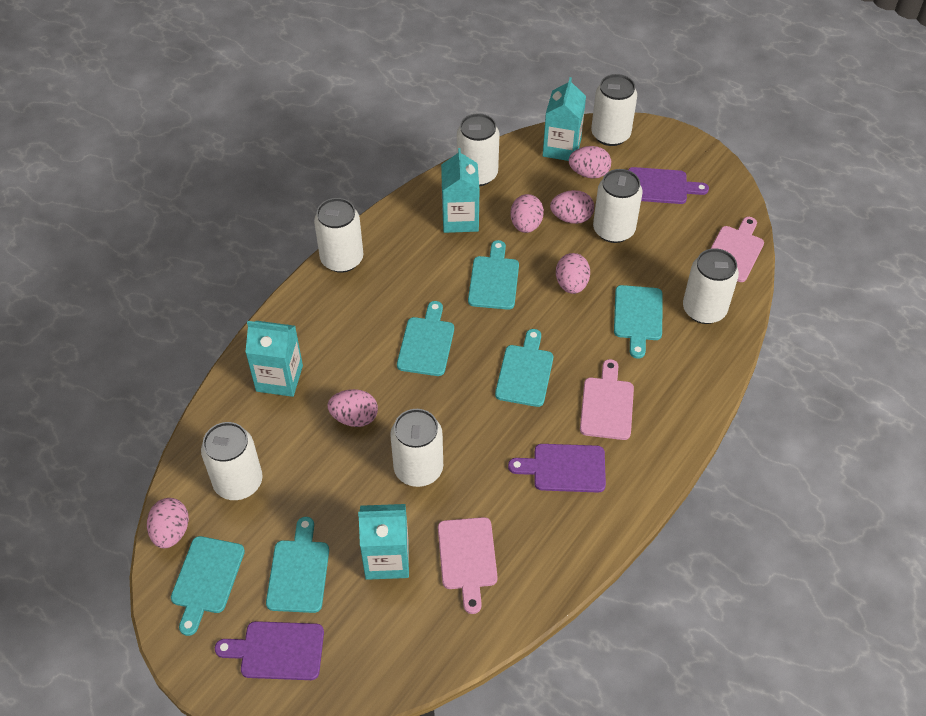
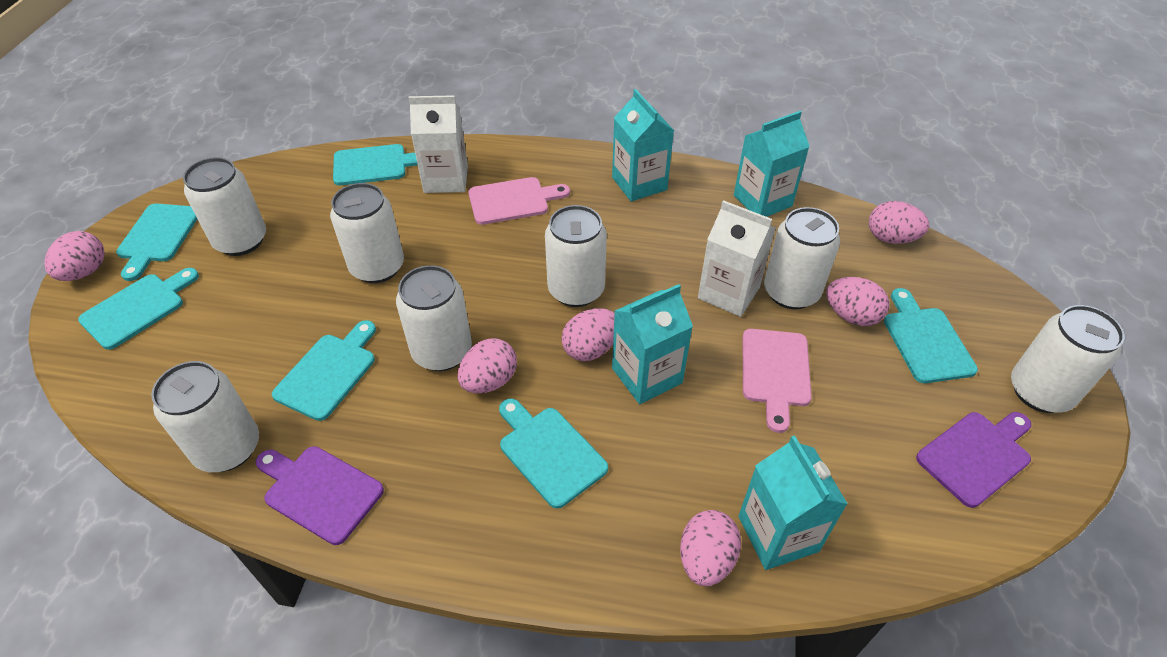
pink cutting board: [438,517,498,614] [580,359,634,440] [710,217,764,282] = 3 -> [468,177,570,225] [743,329,812,433] = 2
purple cutting board: [215,621,324,680] [508,444,606,493] [628,167,709,204] = 3 -> [256,446,384,545] [916,412,1031,508] = 2
white carton: none = 0 -> [409,95,468,193] [698,200,776,317] = 2

